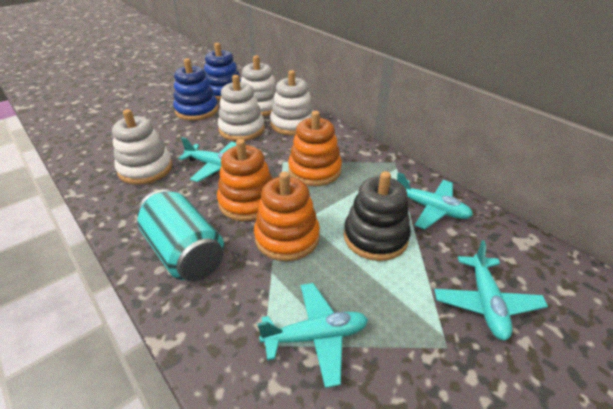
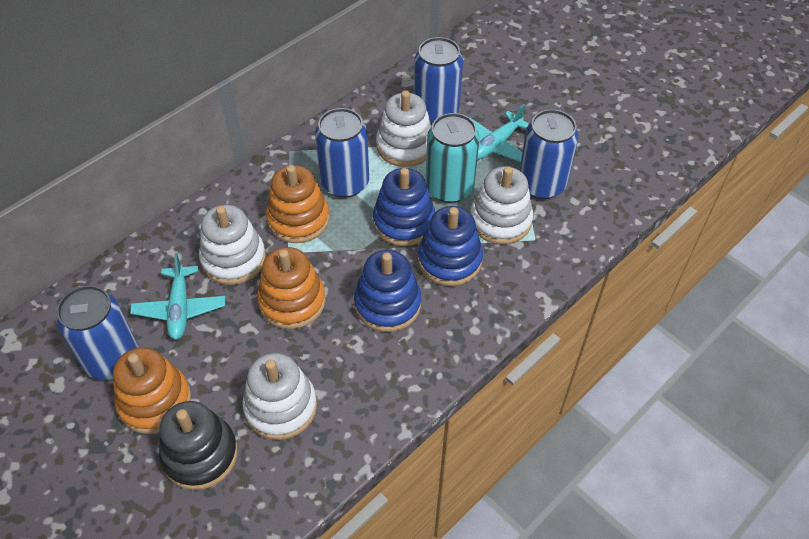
blue can: none = 0 -> [56,285,139,380] [315,108,369,198] [414,37,463,124] [520,109,579,199] = 4
blue stacking toy: [173,58,218,121] [204,43,241,100] = 2 -> [354,250,421,332] [373,168,435,246] [418,206,483,286] = 3
turquoise plane: [178,137,236,182] [257,283,368,388] [397,172,473,229] [434,240,548,341] = 4 -> [130,253,225,340] [469,104,529,162] = 2

